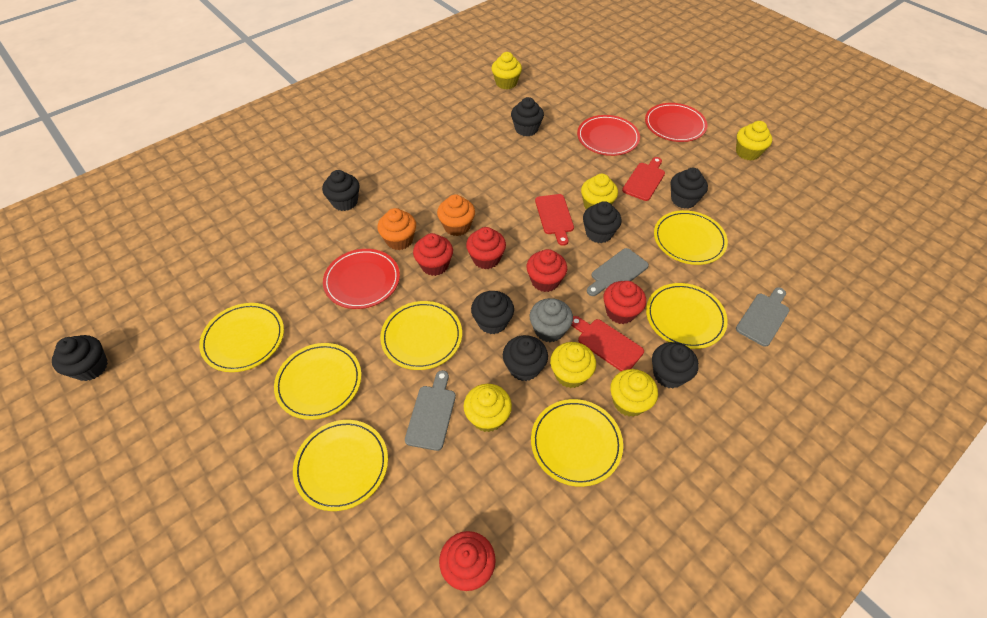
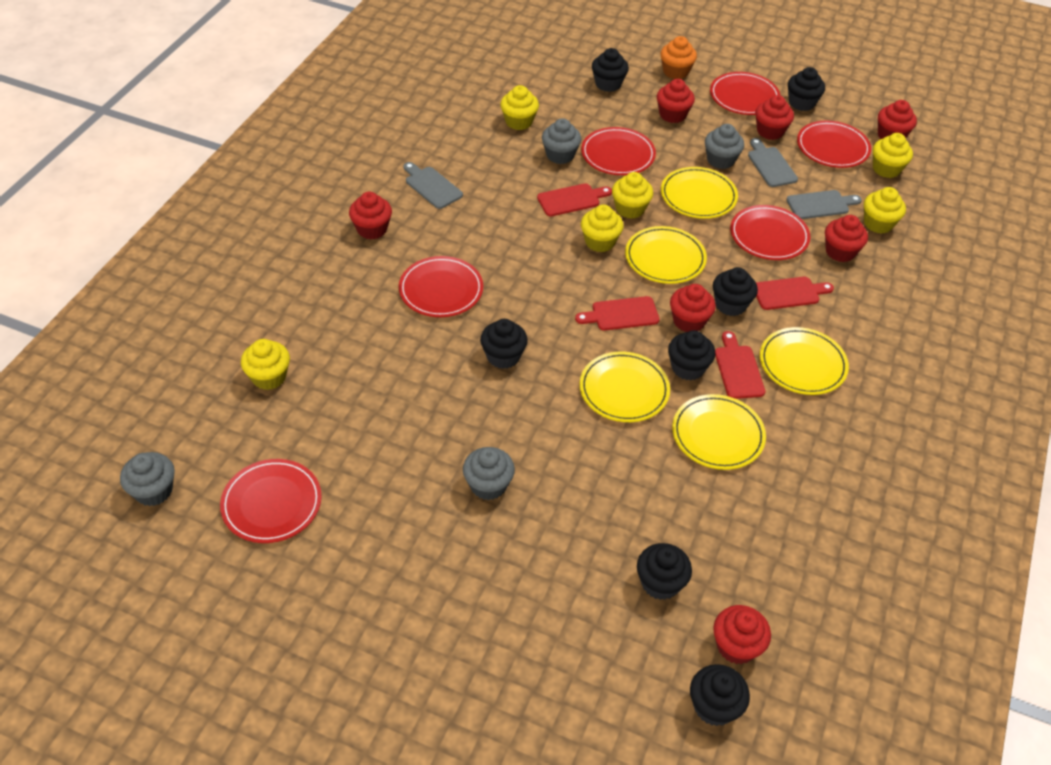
black cupcake: [52,335,108,381] [322,170,360,211] [471,291,514,334] [503,335,548,381] [511,97,544,137] [583,201,622,243] [652,342,699,388] [670,168,708,209] = 8 -> [480,319,528,369] [592,48,629,92] [637,543,692,600] [668,330,716,381] [690,664,750,726] [713,267,758,316] [788,67,825,111] = 7
grey cupcake: [530,298,573,342] = 1 -> [120,452,175,506] [463,447,515,500] [542,118,581,164] [705,124,744,169] = 4
orange cupcake: [378,208,416,250] [437,194,475,236] = 2 -> [660,36,697,79] = 1
red cupcake: [413,233,453,276] [439,531,496,591] [466,227,506,269] [526,249,567,292] [603,281,646,324] = 5 -> [349,192,392,240] [657,79,695,123] [670,284,716,332] [713,605,771,664] [755,95,794,140] [825,215,868,262] [878,100,917,139] = 7
red cutting board: [535,194,574,246] [571,316,644,371] [622,157,665,201] = 3 -> [537,183,612,217] [575,296,660,330] [715,331,765,399] [756,277,834,310] = 4
red plate: [323,249,400,309] [577,115,640,156] [645,103,707,142] = 3 -> [220,459,322,543] [399,256,483,317] [581,127,656,175] [710,72,780,115] [730,205,811,260] [797,121,871,168] = 6
yellow plate: [199,303,284,372] [274,343,361,420] [293,420,388,511] [380,301,462,370] [531,399,623,487] [646,283,728,349] [654,210,728,265] = 7 -> [580,351,670,422] [625,226,707,284] [661,167,738,219] [672,394,766,470] [760,327,849,395] = 5

